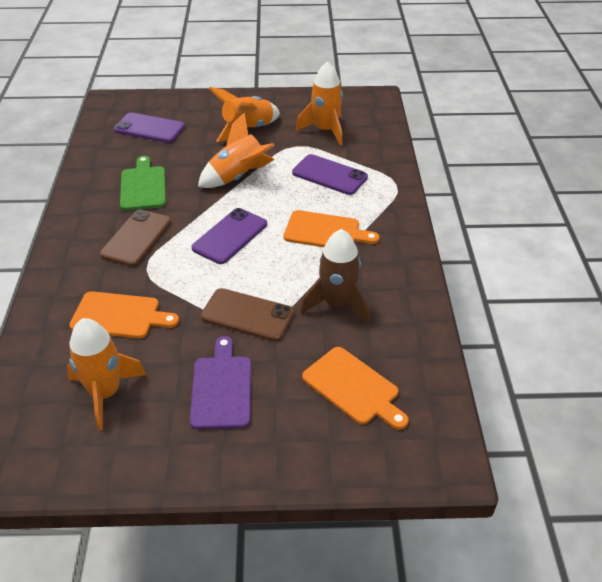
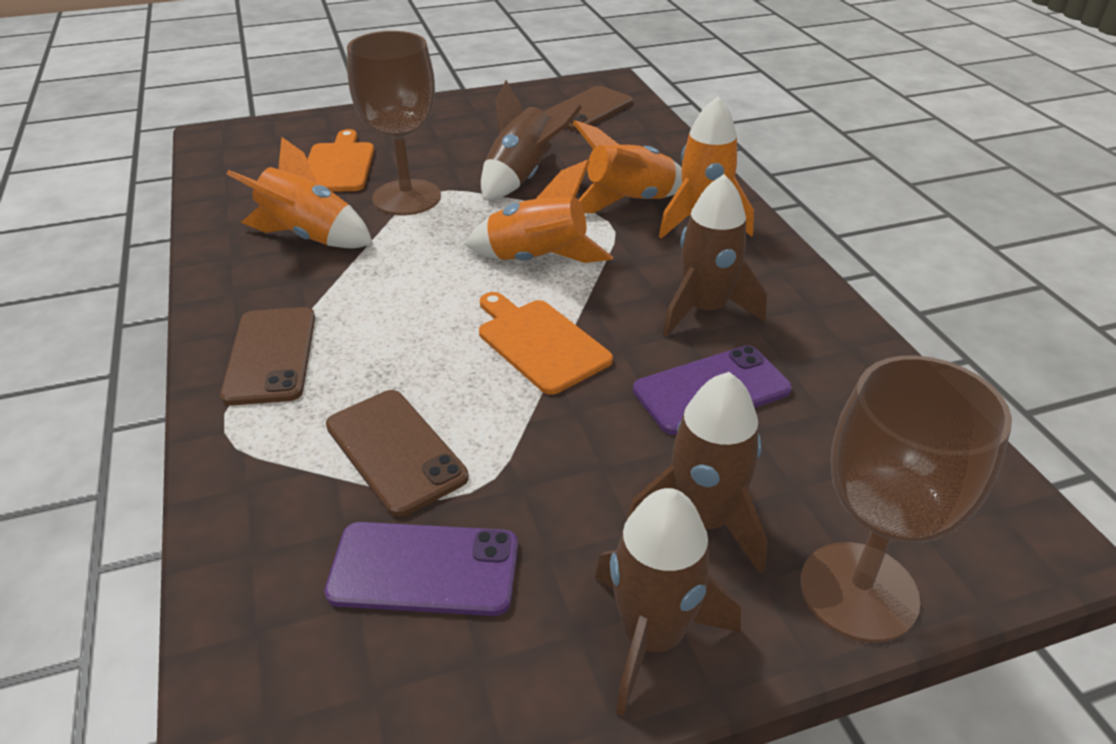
brown goblet: none = 0 -> [347,31,441,215] [800,356,1012,643] = 2
brown phone: [100,209,171,267] [201,288,294,341] = 2 -> [220,307,315,405] [326,390,469,517] [544,86,633,131] = 3
brown rocket: [300,229,370,324] = 1 -> [481,80,582,201] [595,488,741,716] [626,372,768,574] [663,174,767,337] = 4
green cutting board: [120,156,166,210] = 1 -> none = 0
orange cutting board: [70,291,179,339] [284,210,379,247] [302,347,409,430] = 3 -> [307,129,374,192] [479,292,613,395] = 2
purple cutting board: [190,336,251,430] = 1 -> none = 0
purple phone: [114,112,185,143] [191,208,267,264] [292,154,368,195] = 3 -> [324,522,518,616] [633,345,792,435] = 2

